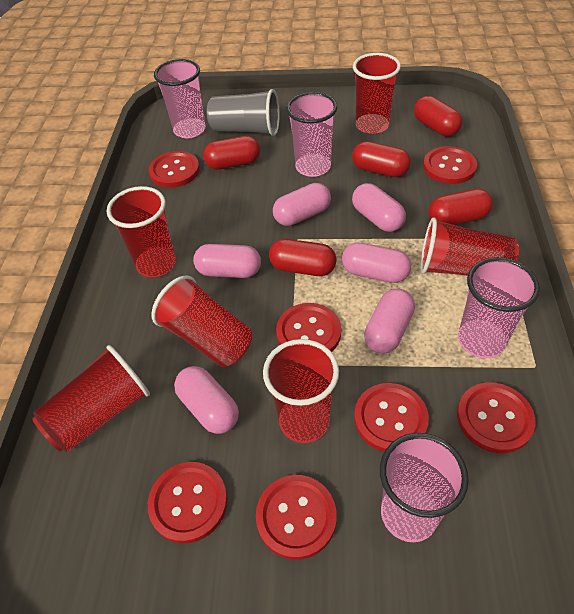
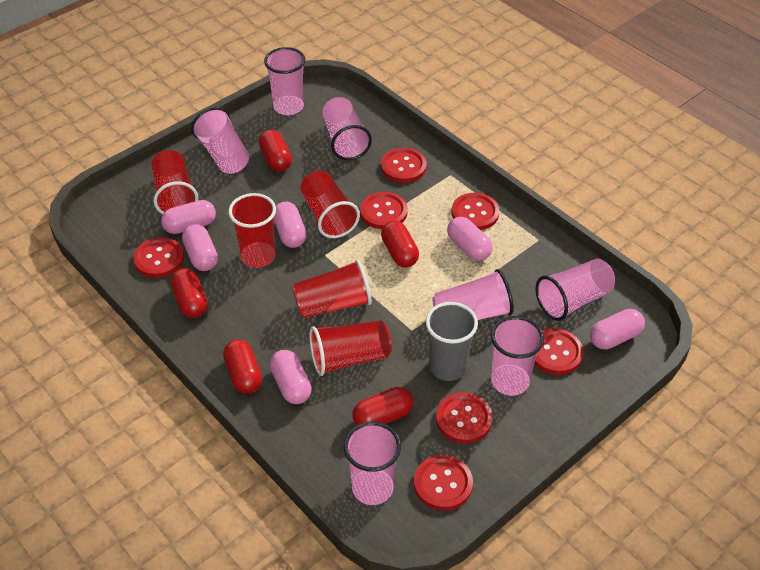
pink cup: [154,59,206,138] [286,92,337,177] [380,433,469,542] [458,257,540,358] = 4 -> [191,107,249,174] [264,47,305,115] [322,97,372,160] [344,422,401,505] [432,269,514,320] [491,316,544,396] [535,259,615,321] = 7
red cup: [32,345,150,452] [106,186,176,277] [152,275,252,367] [263,339,339,443] [353,53,401,134] [420,217,519,276] = 6 -> [152,150,198,214] [228,193,276,268] [292,259,372,318] [300,170,360,238] [310,320,392,376] = 5

